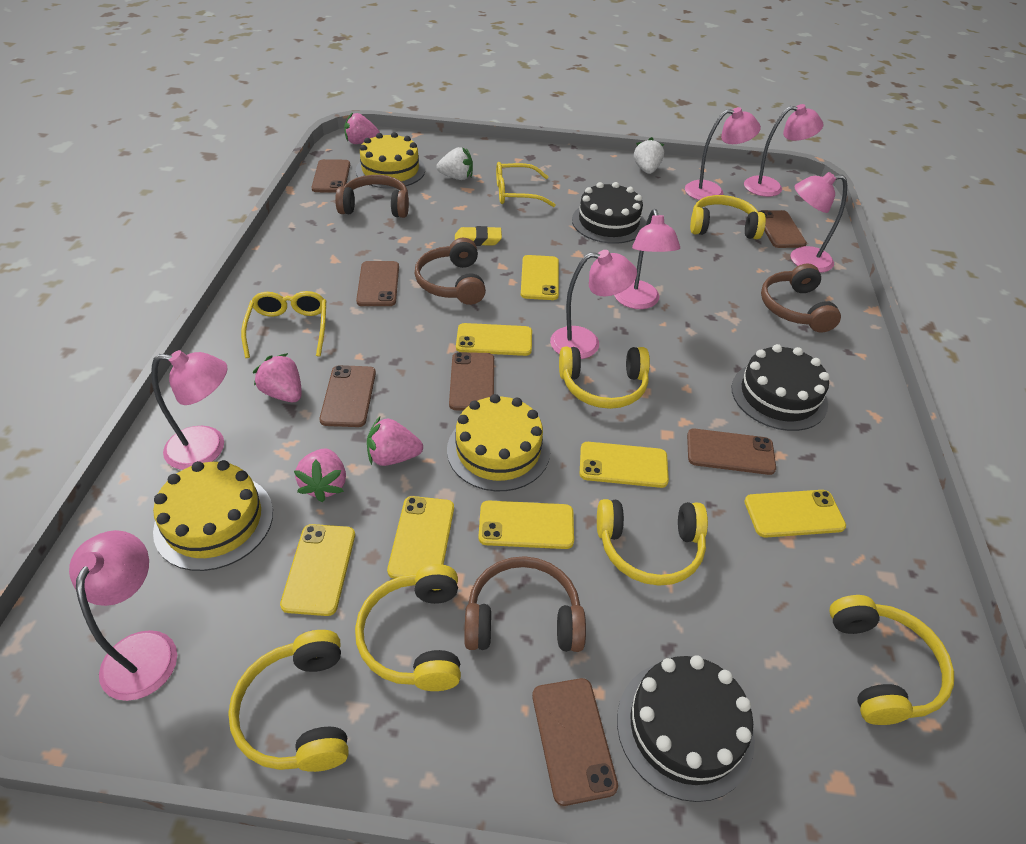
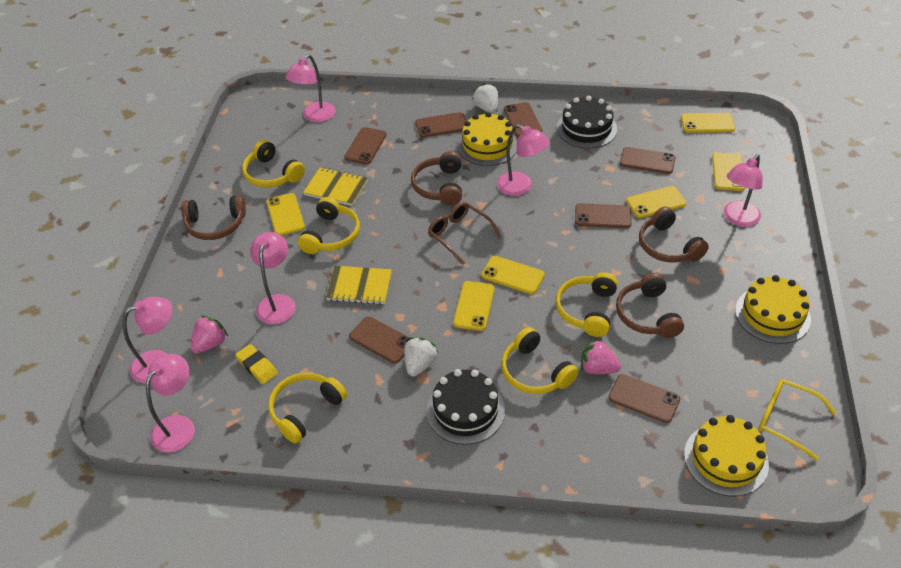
black cake: [572,182,646,244] [617,655,755,802] [732,344,830,431] = 3 -> [427,369,505,445] [557,96,617,148] = 2
brown glasses: none = 0 -> [428,202,502,265] = 1
pink lamp: [69,530,177,701] [151,350,227,470] [550,250,637,359] [614,209,680,309] [685,107,761,200] [744,104,823,197] [791,172,847,273] = 7 -> [123,297,172,383] [146,354,195,452] [250,232,295,324] [285,54,335,122] [497,124,550,196] [723,154,762,227] = 6
pink strawberry: [253,353,302,402] [294,448,346,502] [344,112,380,144] [367,417,423,466] = 4 -> [191,315,228,353] [581,338,621,374] = 2
yellow glasses: [241,291,326,358] [496,162,555,207] = 2 -> [758,379,836,460] = 1
yellow headphones: [228,630,349,772] [355,564,461,691] [559,347,650,409] [597,499,708,586] [690,195,766,239] [829,595,954,725] = 6 -> [242,140,305,188] [268,373,347,443] [298,197,360,254] [501,327,578,394] [555,272,618,337] = 5
yellow notebook: none = 0 -> [303,167,368,206] [326,266,392,305] = 2
yellow phone: [280,524,355,616] [387,496,454,579] [456,323,532,356] [479,501,574,549] [521,255,559,300] [580,442,669,488] [744,490,846,538] = 7 -> [267,193,305,236] [453,281,495,331] [481,256,545,294] [626,186,686,218] [681,113,735,133] [712,152,745,191] = 6

